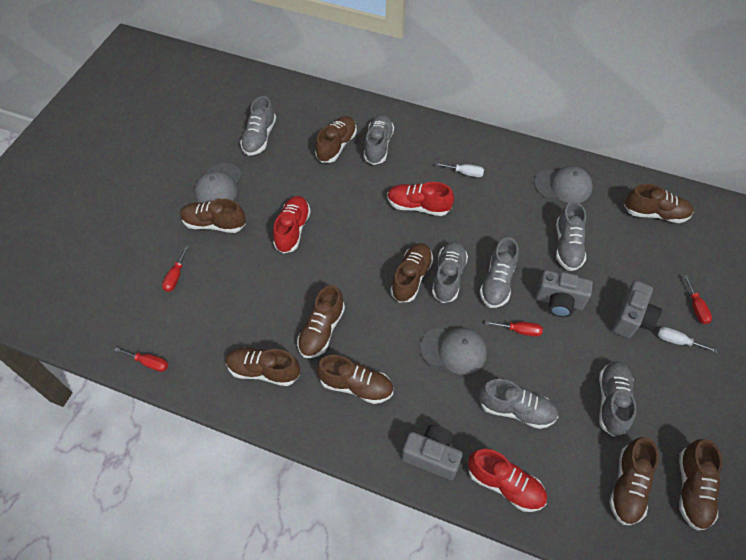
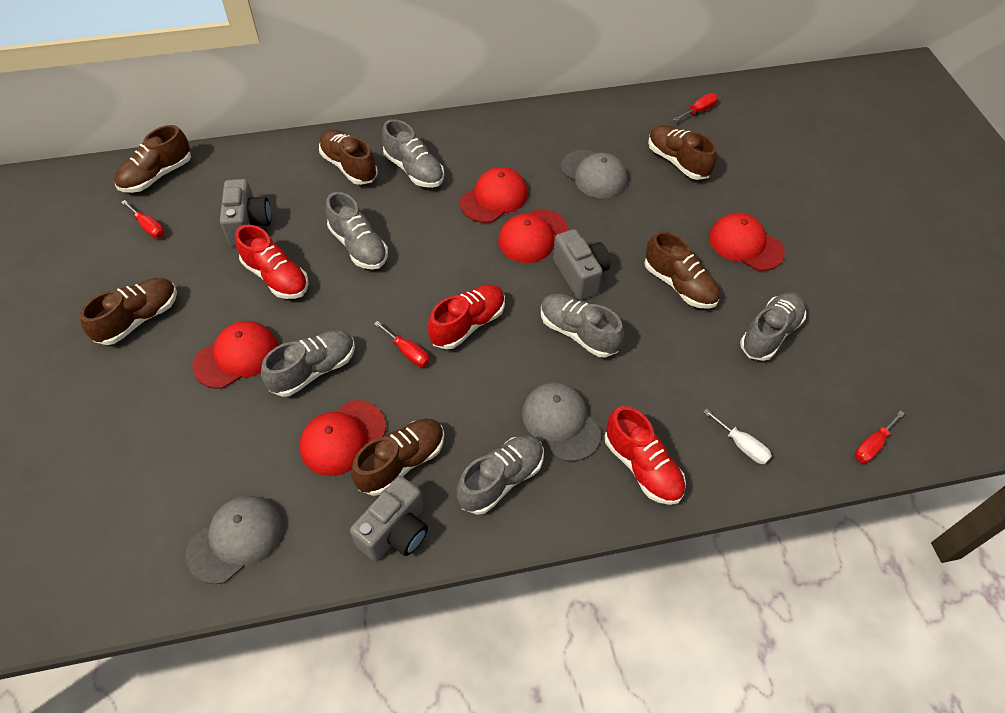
brown shoe: [180,199,246,233] [226,347,300,386] [297,285,345,358] [315,116,357,163] [317,355,393,404] [391,243,433,303] [609,437,659,525] [624,184,694,223] [679,439,722,531] = 9 -> [80,278,177,345] [114,125,191,193] [319,130,378,185] [351,419,444,496] [645,231,720,309] [648,125,717,180] = 6
grey shoe: [240,96,276,156] [364,115,394,165] [432,241,468,303] [479,379,558,429] [480,237,519,308] [556,201,586,271] [599,361,637,437] = 7 -> [261,330,355,397] [326,192,388,270] [382,119,444,188] [457,435,544,515] [541,294,624,358] [740,293,806,361] = 6
red cap: none = 0 -> [192,321,278,389] [300,400,386,476] [460,167,528,223] [498,209,569,263] [709,213,785,271] = 5
white screwdriver: [435,163,484,177] [658,327,718,353] = 2 -> [703,409,772,464] = 1

